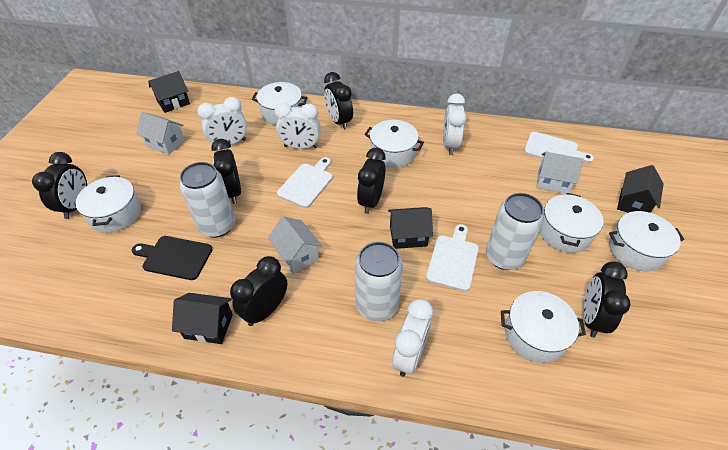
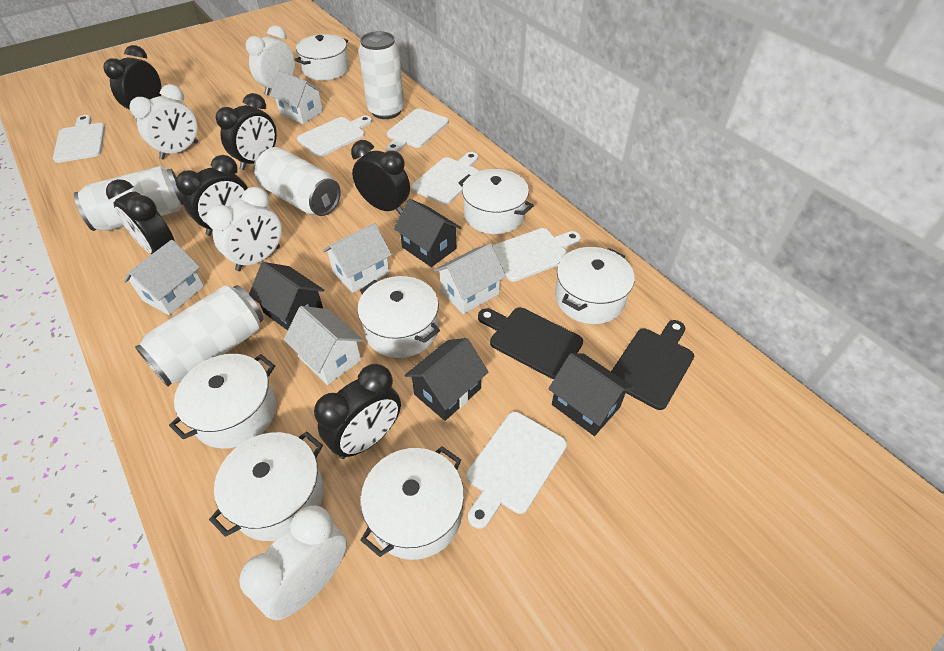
black cutting board: [132,236,213,280] = 1 -> [478,308,583,379] [611,320,694,410] = 2
white can: [180,162,235,238] [355,242,403,322] [486,193,544,270] = 3 -> [74,166,184,231] [135,285,264,386] [253,147,341,216] [358,31,404,119] = 4
white cutting board: [277,157,333,208] [426,224,479,291] [524,132,594,163] = 3 -> [53,115,105,163] [297,115,372,157] [386,109,449,152] [411,152,479,205] [467,412,567,529] [492,228,581,282] = 6
white house: [136,112,185,155] [268,216,322,274] [537,152,584,194] = 3 -> [123,240,204,315] [270,70,323,124] [284,306,363,385] [322,223,392,293] [434,244,506,314] = 5
white pot: [76,175,141,233] [252,82,308,125] [364,120,424,168] [501,291,586,363] [540,193,604,253] [609,211,684,271] = 6 -> [169,354,276,448] [209,431,324,541] [295,34,349,80] [358,276,440,358] [360,446,464,560] [458,169,534,234] [555,247,635,324] = 7

